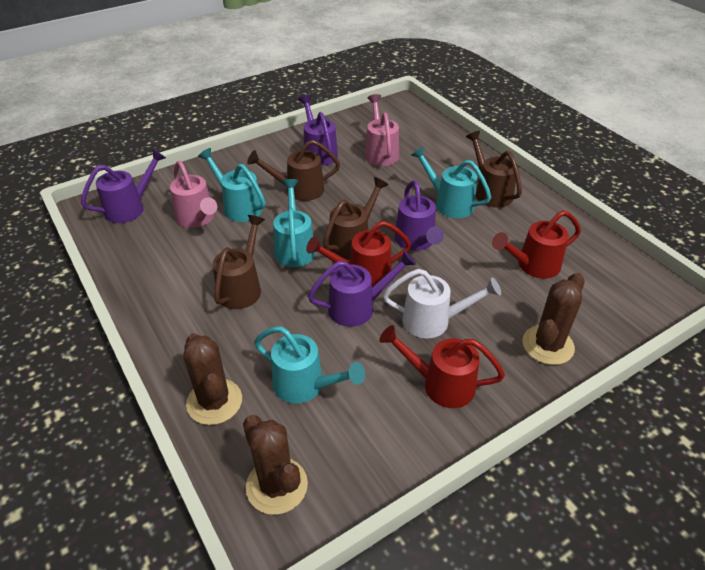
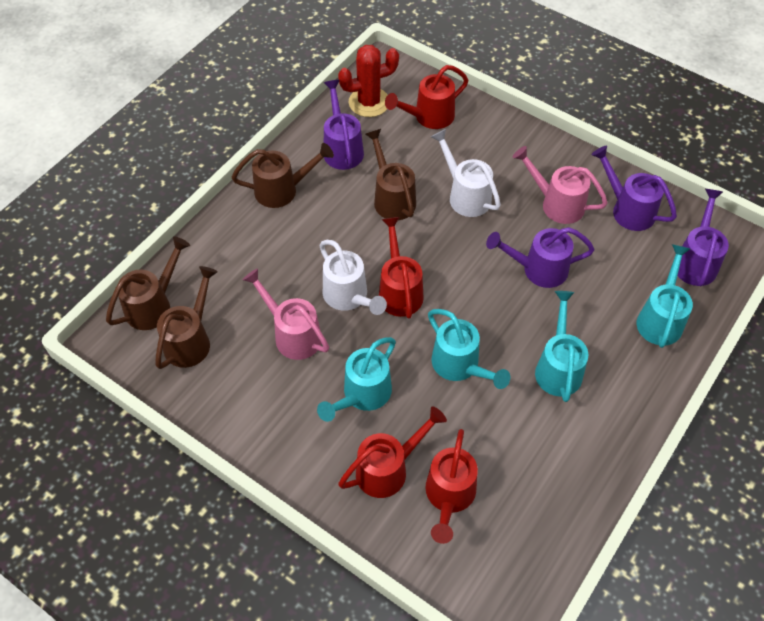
brown cactus: [183,333,242,425] [243,415,308,515] [523,273,585,365] = 3 -> none = 0
red cactus: none = 0 -> [338,45,399,117] = 1
red watering can: [306,221,411,287] [379,325,505,408] [492,210,581,279] = 3 -> [338,406,447,498] [379,217,424,319] [385,65,468,129] [425,429,478,544] = 4
white watering can: [383,269,501,338] = 1 -> [319,240,387,315] [431,129,501,217] = 2

